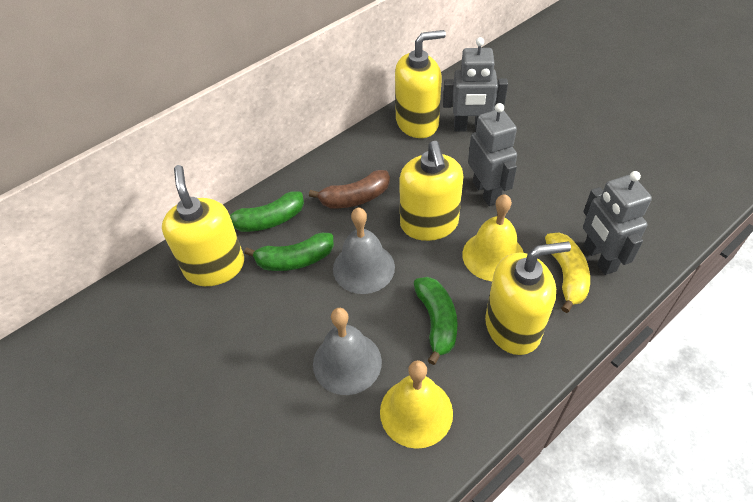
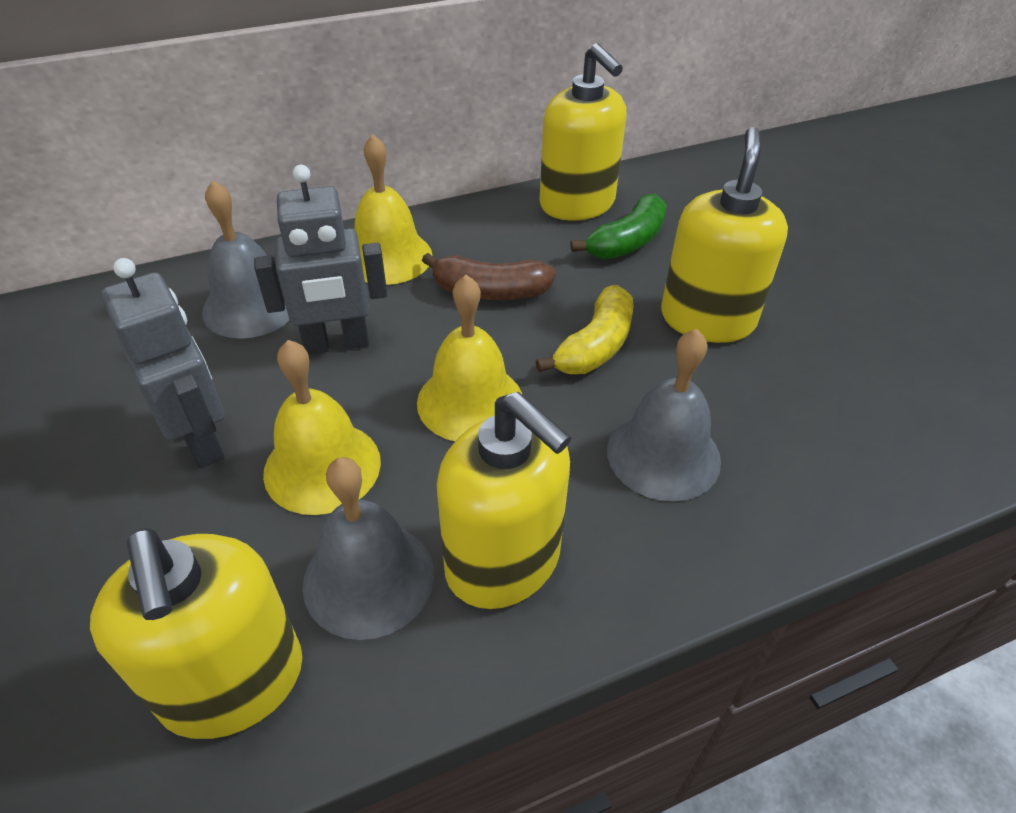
green banana: [230,191,304,232] [244,233,334,271] [414,277,458,365] = 3 -> [571,193,667,259] = 1
grey bell: [313,308,382,395] [333,208,395,294] = 2 -> [202,180,290,339] [303,457,434,640] [607,329,721,502] = 3
grey robot: [443,37,508,132] [468,103,517,206] [583,171,652,275] = 3 -> [101,258,224,468] [254,165,387,355] = 2
yellow bell: [380,360,453,449] [462,194,524,281] = 2 -> [263,340,381,515] [355,134,433,285] [417,275,522,441] = 3

